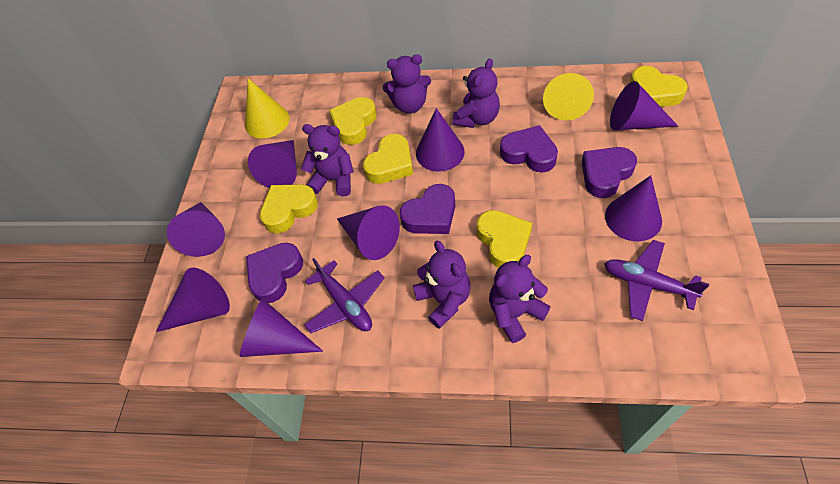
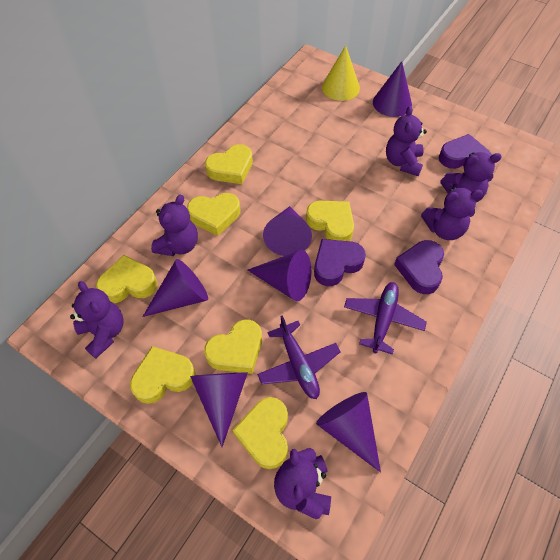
purple cone: [156,268,230,332] [167,202,225,257] [240,299,323,357] [248,140,297,188] [337,205,400,260] [416,108,465,171] [605,175,662,241] [610,81,678,130] = 8 -> [143,259,208,317] [190,372,248,447] [248,250,311,301] [263,206,312,256] [316,392,381,473] [373,61,412,117] = 6
purple heart: [246,243,303,303] [400,184,455,234] [500,125,558,173] [582,147,637,198] = 4 -> [314,239,366,286] [394,240,444,294] [439,134,492,169] = 3
purple teddy bear: [301,124,354,196] [383,54,431,114] [413,241,471,329] [452,59,500,128] [489,255,551,343] = 5 -> [70,281,124,359] [151,195,198,256] [274,448,331,519] [386,106,427,176] [421,187,483,240] [440,152,502,203] = 6
yellow cone: [245,78,290,139] [543,73,594,120] = 2 -> [322,45,360,101] = 1
yellow heart: [260,185,318,234] [329,97,377,145] [363,134,413,184] [477,210,532,268] [630,66,688,107] = 5 -> [96,255,157,303] [130,346,195,404] [187,193,240,236] [204,320,262,374] [205,144,253,184] [232,397,288,469] [306,201,354,241] = 7

